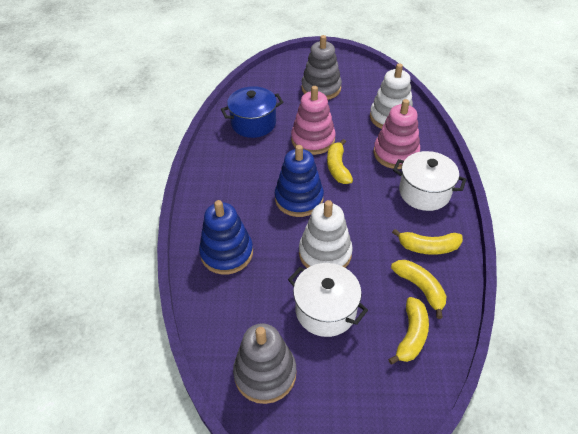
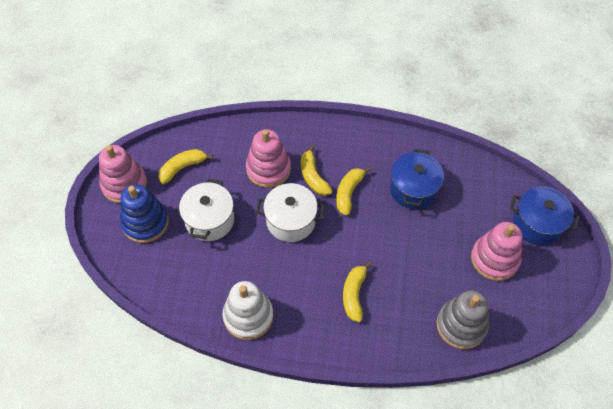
blue pot: [221,86,284,138] = 1 -> [390,149,444,210] [510,186,580,245] = 2
blue stacking toy: [199,200,253,275] [275,145,324,217] = 2 -> [120,184,169,243] = 1
grey stacking toy: [233,324,297,404] [301,35,342,100] = 2 -> [437,290,489,349] = 1
pink stacking toy: [291,86,336,155] [373,99,420,169] = 2 -> [99,145,147,203] [246,129,291,188] [471,222,522,281] = 3
white stacking toy: [299,200,353,268] [370,63,413,129] = 2 -> [223,281,273,340] = 1

